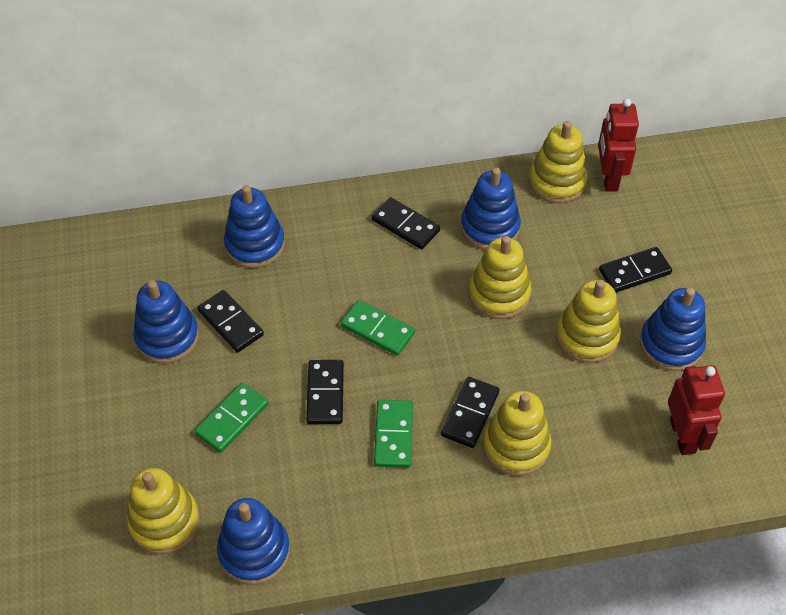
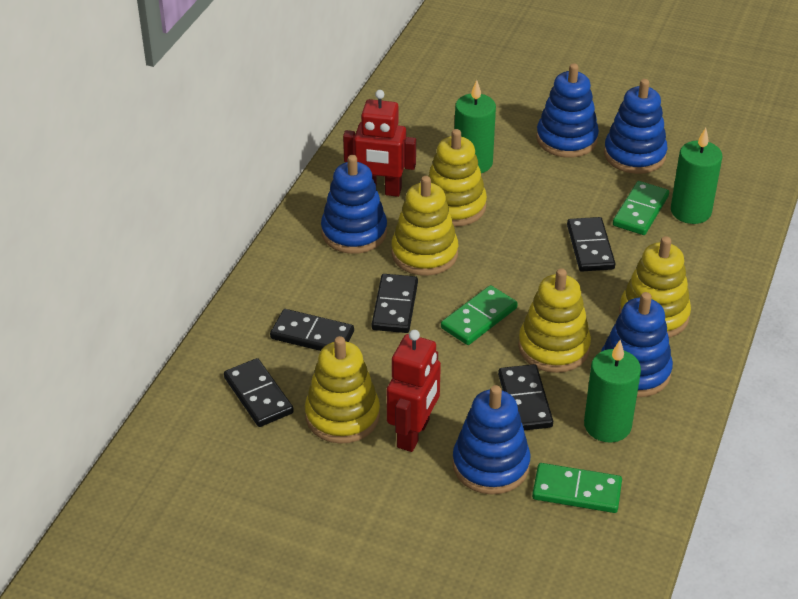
green candle: none = 0 -> [455,80,496,173] [584,340,641,443] [671,128,722,224] = 3

